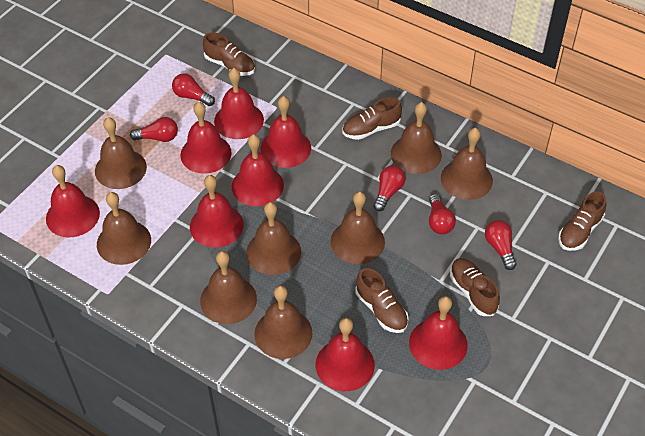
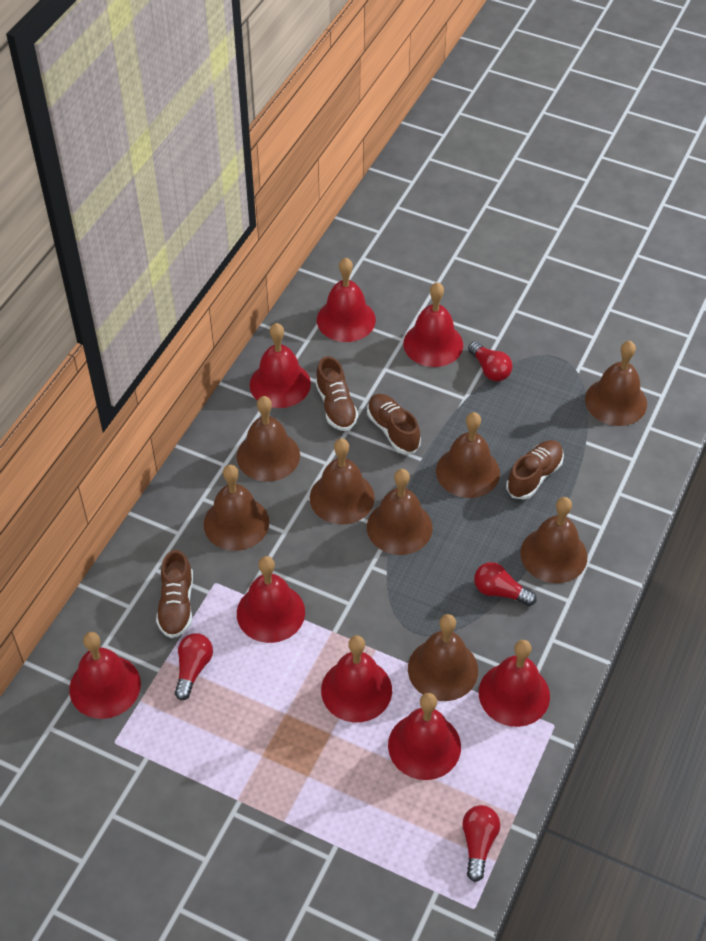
brown shoe: [203,32,255,76] [342,97,402,140] [355,268,409,333] [450,258,500,316] [558,192,606,251] = 5 -> [156,550,193,638] [315,356,358,431] [367,394,421,454] [506,440,564,500] = 4
red light bulb: [130,117,178,142] [172,74,215,106] [373,166,405,211] [429,194,456,234] [485,220,516,270] = 5 -> [175,633,213,700] [462,805,500,882] [468,341,513,381] [474,562,537,606] = 4

